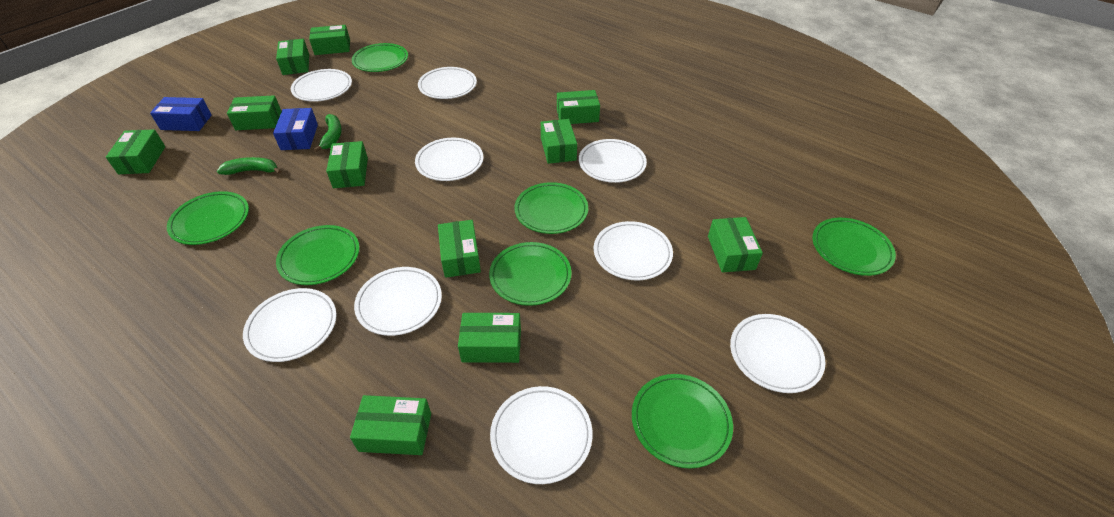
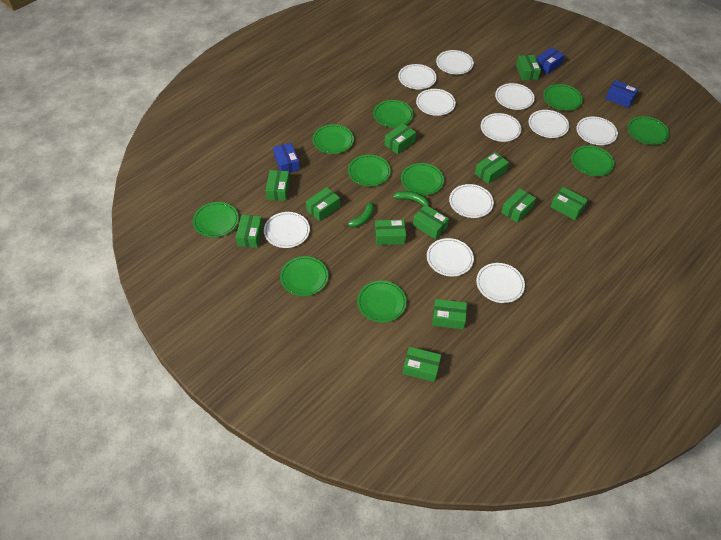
blue box: [150,97,212,131] [273,108,318,150] = 2 -> [273,143,300,173] [537,47,564,74] [605,80,638,108] = 3
green box: [106,129,165,174] [227,95,282,130] [276,39,309,75] [309,25,350,55] [326,141,368,188] [350,395,431,455] [438,220,481,278] [458,313,521,363] [541,119,577,164] [557,90,600,124] [708,217,763,272] = 11 -> [236,215,263,248] [266,170,290,201] [306,187,340,221] [375,219,406,245] [385,123,416,154] [403,347,441,382] [413,205,449,239] [432,299,467,329] [475,152,509,184] [501,188,536,223] [516,55,541,81] [550,187,588,220] = 12
green plate: [167,191,249,245] [276,225,360,285] [352,43,408,72] [489,242,572,306] [514,182,588,234] [632,374,733,468] [812,218,896,276] = 7 -> [193,202,239,237] [280,256,328,296] [312,124,354,154] [348,155,391,186] [357,281,407,323] [373,100,413,128] [401,163,444,195] [543,84,583,111] [571,145,614,176] [628,116,669,145] = 10
white plate: [243,288,337,362] [291,69,352,102] [354,267,442,336] [415,138,483,181] [418,67,477,99] [490,386,593,484] [579,139,647,183] [594,221,673,280] [730,314,825,393] = 9 -> [264,212,310,248] [398,64,437,89] [416,89,456,116] [427,238,474,276] [436,50,474,74] [449,184,494,218] [476,263,525,303] [481,113,522,142] [495,83,535,110] [529,110,569,138] [576,117,618,145] = 11

